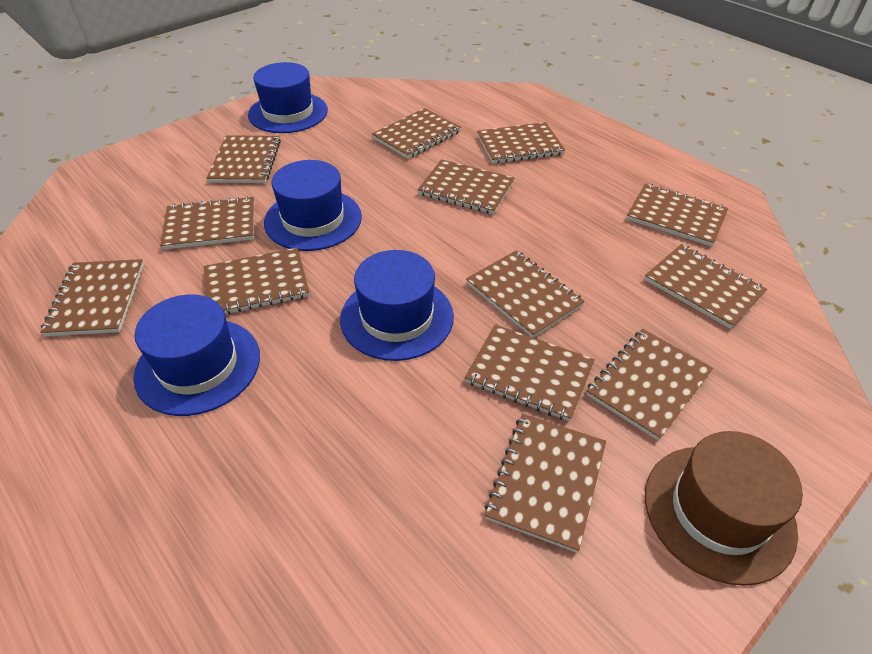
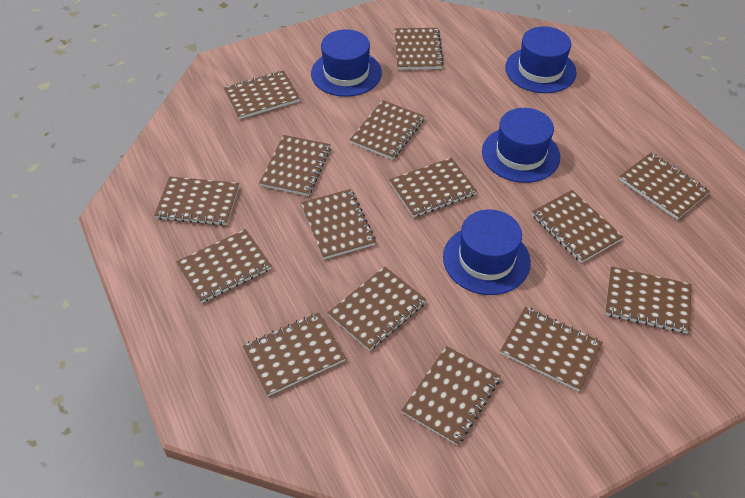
brown hat: [645,431,803,586] = 1 -> none = 0
brown notebook: [40,259,144,336] [160,196,254,250] [204,248,309,314] [207,135,281,183] [372,108,461,159] [418,159,515,214] [465,324,595,421] [466,250,585,338] [477,122,565,164] [485,414,606,553] [586,329,713,441] [627,183,728,247] [644,244,767,329] = 13 -> [154,177,239,226] [176,229,271,303] [224,71,300,119] [243,312,345,396] [259,135,331,196] [301,189,376,259] [328,266,427,351] [350,100,425,160] [389,157,477,218] [394,28,444,70] [402,346,501,445] [500,307,603,391] [532,190,623,263] [605,266,692,333] [619,153,710,220] = 15

